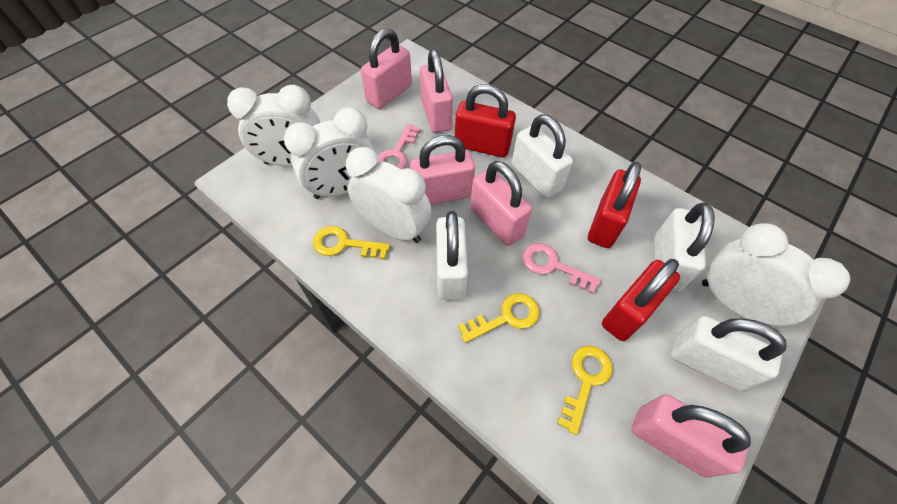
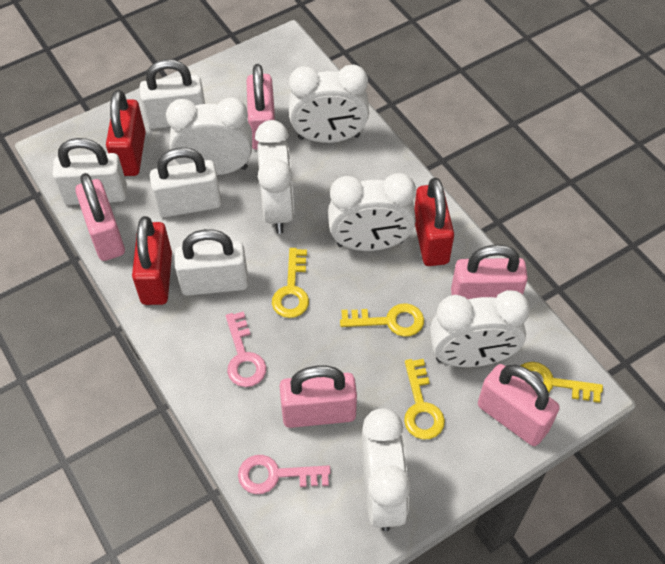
white clock: [227,85,321,166] [284,107,375,199] [346,147,432,243] [702,223,850,326] = 4 -> [166,97,252,175] [255,120,294,234] [289,65,369,143] [328,173,416,251] [362,408,411,531] [430,290,530,367] = 6
yellow key: [313,226,390,259] [458,293,540,343] [557,346,613,435] = 3 -> [272,248,309,318] [340,303,424,337] [404,359,445,439] [520,362,603,403] = 4

